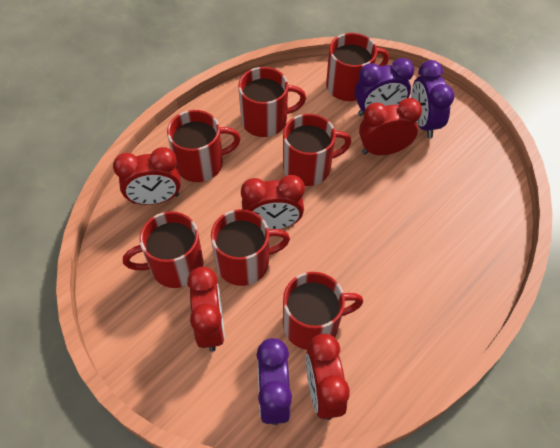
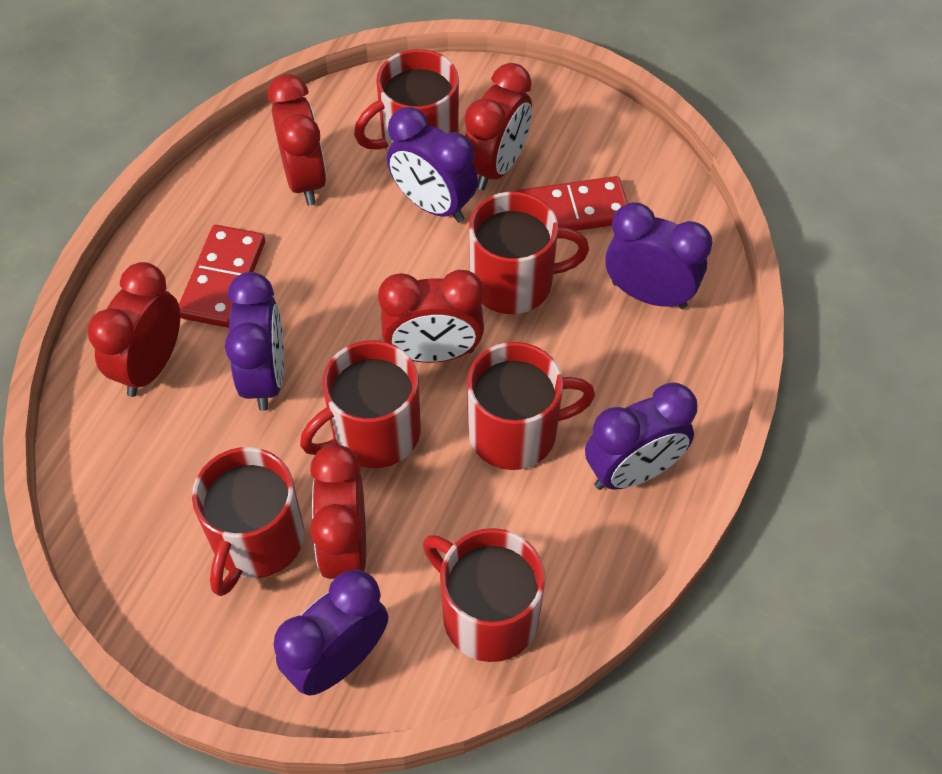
purple clock: [256,338,292,425] [355,58,414,116] [411,60,454,138] = 3 -> [225,272,284,411] [274,569,388,696] [387,107,478,223] [585,383,697,490] [605,202,713,309] = 5
red domino: none = 0 -> [179,225,265,328] [516,176,628,231] = 2
red mug: [123,211,204,288] [167,110,241,182] [211,209,290,286] [238,67,306,137] [283,114,351,186] [283,272,363,350] [326,33,389,101] = 7 -> [192,447,304,596] [300,340,421,468] [354,49,459,153] [423,528,545,662] [467,342,595,470] [469,192,589,314] = 6

